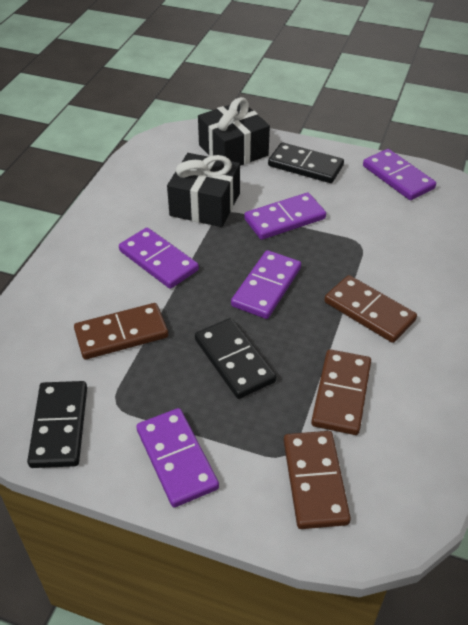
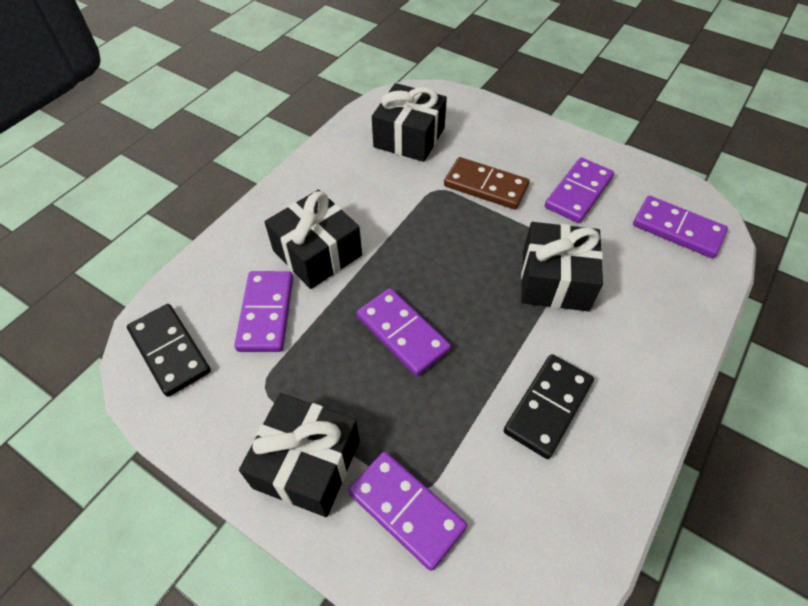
black domino: [27,381,87,468] [195,318,276,399] [268,142,344,183] = 3 -> [127,304,211,397] [503,354,594,459] = 2
black gift: [167,153,240,227] [198,97,270,166] = 2 -> [239,393,360,517] [265,190,362,289] [372,83,447,162] [521,222,603,311] = 4
brown domino: [74,303,168,360] [284,431,351,529] [311,349,371,435] [324,275,417,343] = 4 -> [444,157,530,210] = 1

